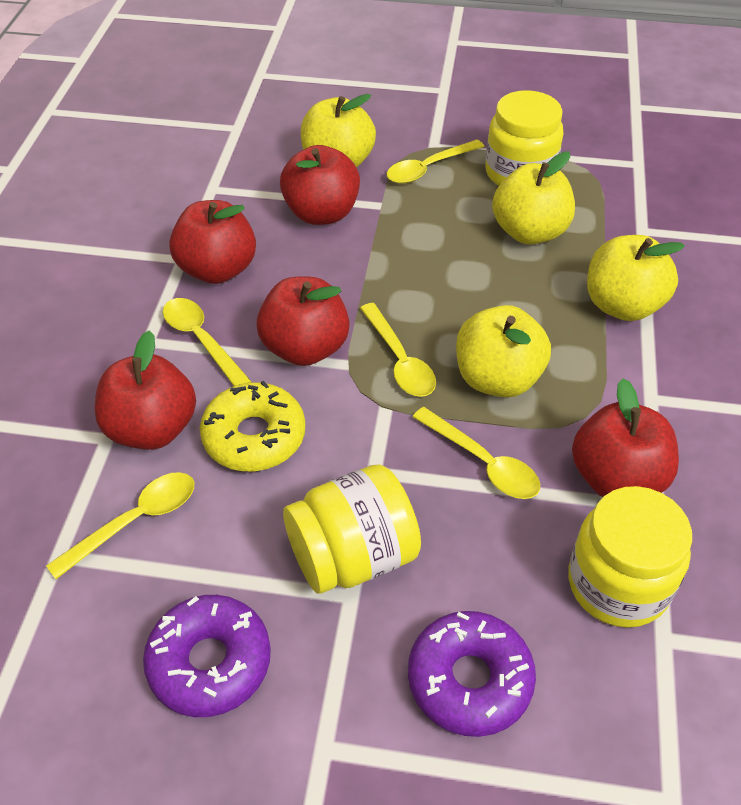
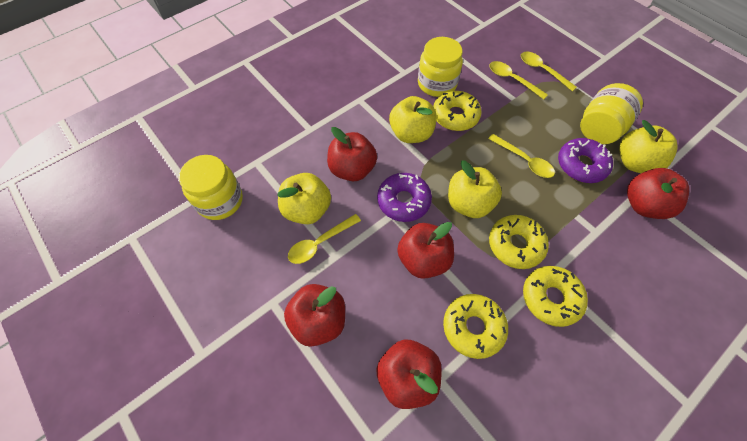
yellow donut: [200,381,305,471] = 1 -> [433,91,482,131] [443,294,508,359] [489,215,549,269] [523,266,588,327] = 4
yellow spoon: [46,472,194,579] [163,298,252,386] [360,303,436,397] [387,139,485,184] [413,407,540,499] = 5 -> [288,214,361,264] [488,134,555,178] [489,61,548,99] [521,51,577,91] = 4

